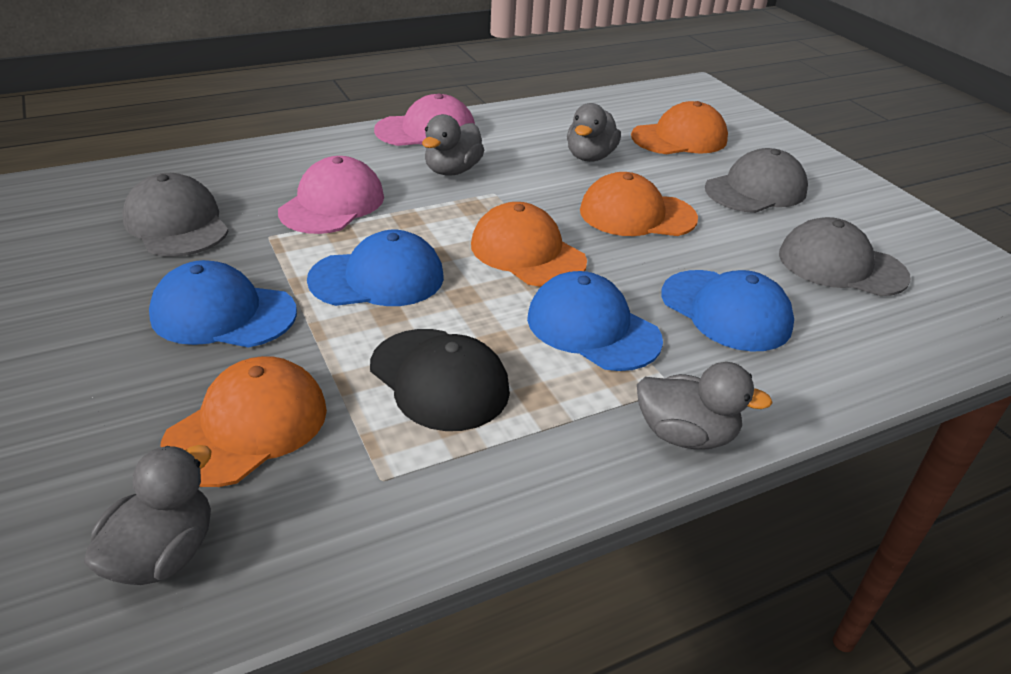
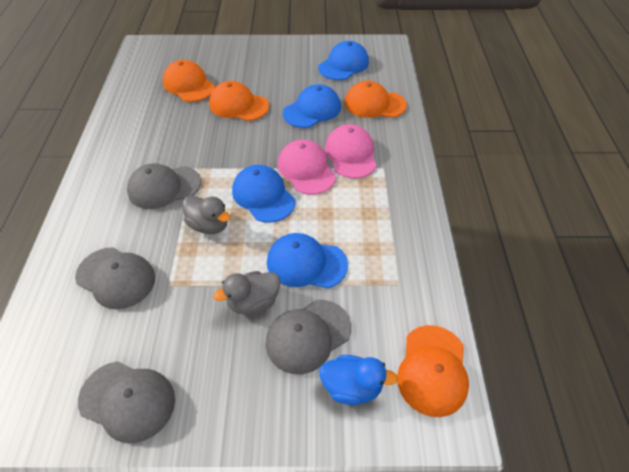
black cap: [370,329,510,431] = 1 -> none = 0
blue duck: none = 0 -> [319,355,398,405] = 1
grey cap: [122,173,229,257] [705,148,808,213] [779,217,911,296] = 3 -> [75,247,155,309] [78,361,175,443] [127,163,201,209] [266,300,351,374] = 4
grey duck: [84,445,212,585] [422,114,484,176] [567,103,621,162] [637,362,773,450] = 4 -> [182,196,230,234] [214,271,281,314] = 2

